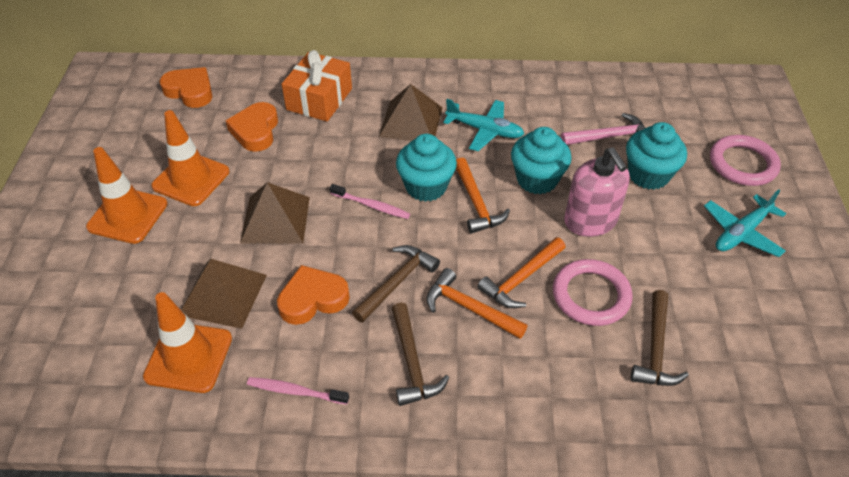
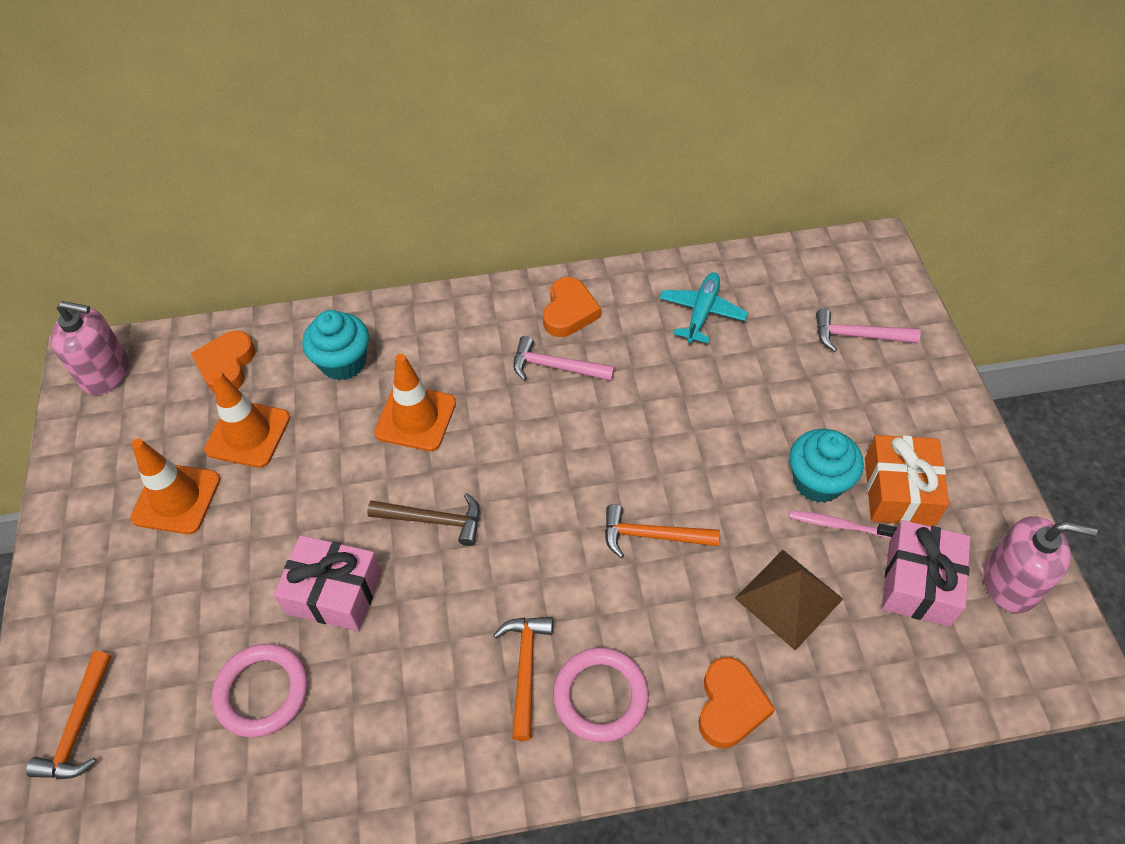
brown hammer: [352,245,440,323] [392,303,449,406] [631,290,689,386] = 3 -> [367,493,480,546] = 1
brown pyramid: [181,259,267,329] [240,182,310,244] [379,84,443,141] = 3 -> [735,550,843,651] = 1
pink gift: none = 0 -> [273,535,382,631] [882,520,970,627] = 2
pink hammer: [561,113,645,145] = 1 -> [513,336,615,381] [816,309,921,352] = 2
pink soap dispenser: [564,147,630,237] = 1 -> [51,301,129,395] [983,516,1097,613] = 2
pink toothbrush: [247,377,349,405] [330,184,410,219] = 2 -> [789,510,897,538] = 1
turquoise cupcake: [396,134,457,202] [511,127,572,194] [626,122,687,190] = 3 -> [302,310,369,380] [789,429,864,503] = 2
turquoise plane: [443,99,524,151] [704,189,786,257] = 2 -> [659,272,748,343] = 1

